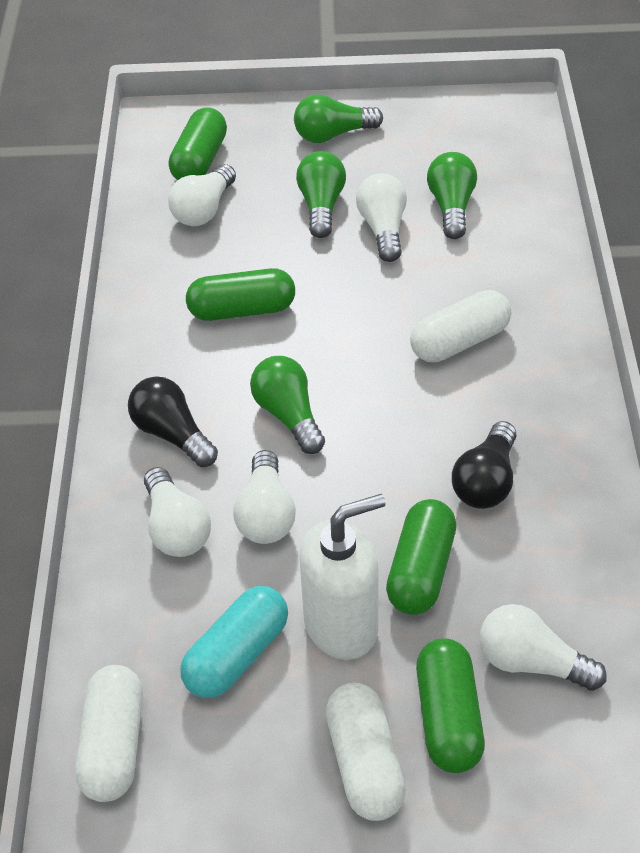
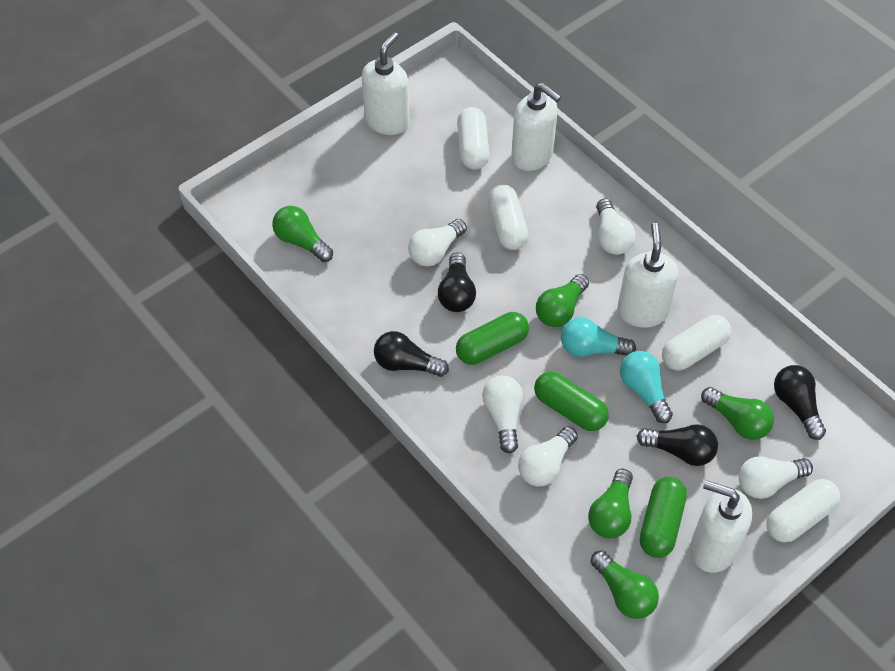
black light bulb: [128,376,218,467] [452,421,516,509] = 2 -> [374,331,449,377] [438,252,476,312] [637,424,718,466] [774,365,826,440] = 4
green capsule: [169,107,227,180] [186,268,295,321] [386,499,456,615] [416,638,485,773] = 4 -> [456,312,529,365] [534,372,609,431] [640,477,687,558] = 3
green light bulb: [250,356,325,454] [294,94,383,143] [296,151,346,238] [427,152,477,239] = 4 -> [272,206,333,262] [536,274,589,327] [588,469,633,538] [591,550,659,619] [701,387,774,440] = 5
turquoise capsule: [180,586,288,698] = 1 -> none = 0
turquoise light bulb: none = 0 -> [561,317,636,357] [620,351,673,423] = 2
white capsule: [75,665,143,802] [326,683,406,821] [410,290,511,362] = 3 -> [457,107,490,170] [488,184,529,250] [662,315,731,371] [767,479,840,542] = 4
white soap dispenser: [299,494,386,660] = 1 -> [362,32,410,135] [511,83,561,171] [617,223,679,328] [690,480,752,573] = 4

